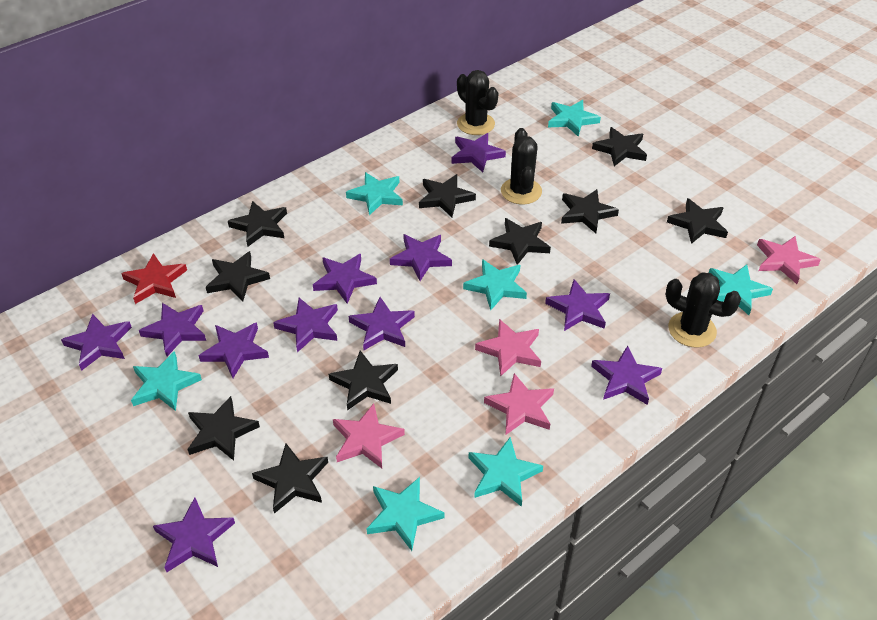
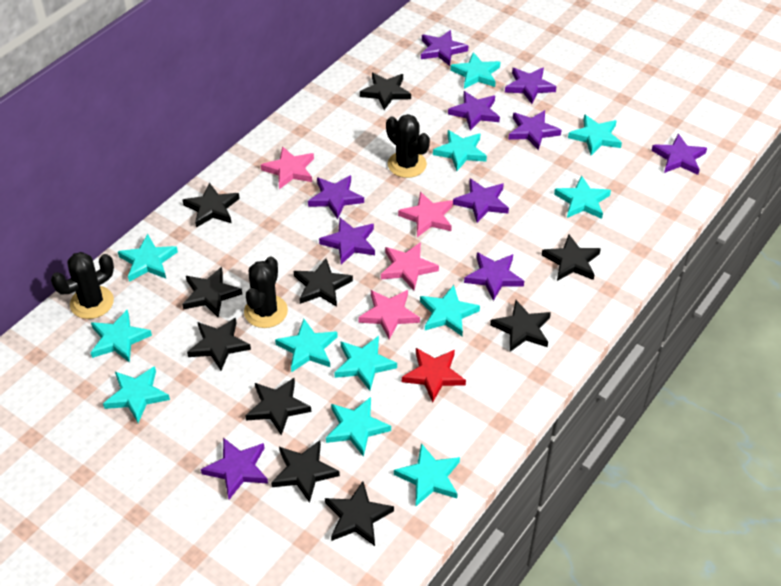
purple star: [61,314,132,371] [139,303,206,356] [153,497,235,572] [199,322,269,378] [273,298,338,353] [313,254,377,304] [348,297,415,350] [390,234,452,281] [451,133,506,173] [545,279,610,331] [591,345,662,405] = 11 -> [201,438,268,499] [308,175,364,219] [319,218,375,265] [421,30,468,66] [448,91,500,130] [453,179,509,223] [464,252,524,301] [505,67,557,104] [508,110,561,151] [651,134,707,175] = 10
turquoise star: [131,351,202,411] [346,172,403,215] [367,477,444,551] [463,259,527,311] [469,437,543,507] [548,100,601,137] [709,264,773,315] = 7 -> [90,309,152,363] [103,366,170,423] [118,234,178,282] [275,319,338,372] [326,397,391,457] [334,336,397,391] [394,443,460,506] [420,285,480,336] [433,130,487,171] [450,52,500,89] [554,175,611,219] [568,114,622,155] = 12

